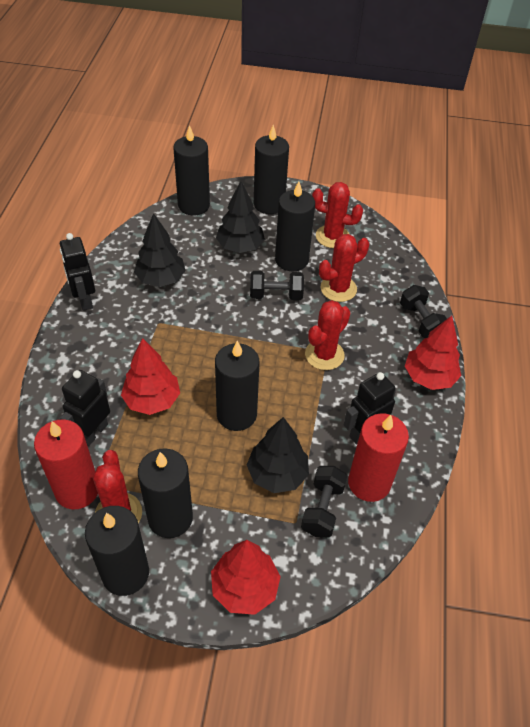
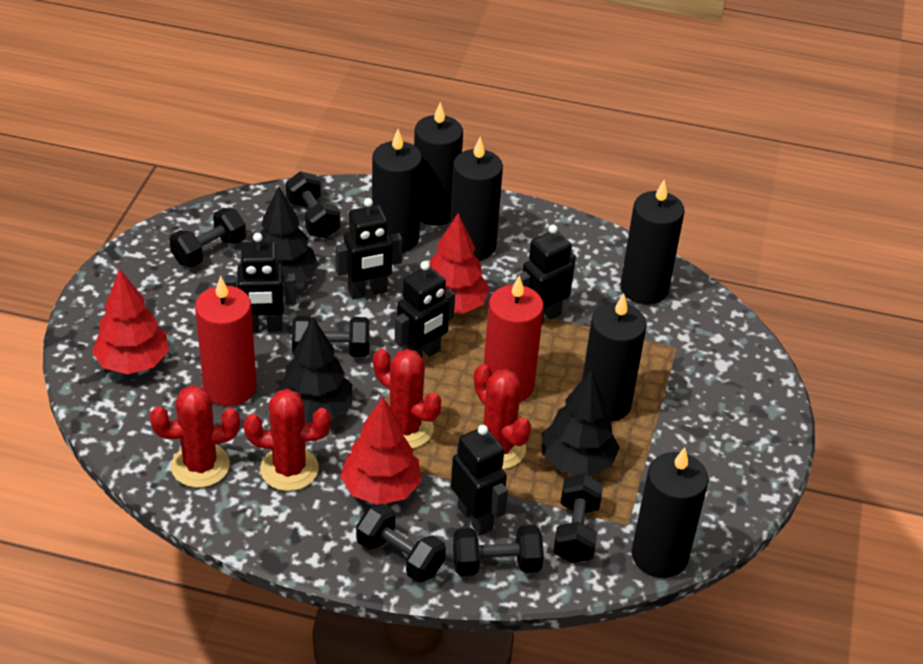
black dumbbell: [250,271,304,300] [301,466,347,538] [400,285,447,338] = 3 -> [169,208,246,267] [286,171,341,238] [292,316,370,357] [356,504,446,583] [453,525,544,576] [553,474,603,563] = 6
black robot: [60,233,95,311] [60,370,110,446] [344,372,396,445] = 3 -> [225,233,296,332] [335,198,402,299] [395,261,455,358] [451,425,508,535] [517,225,576,324] = 5

